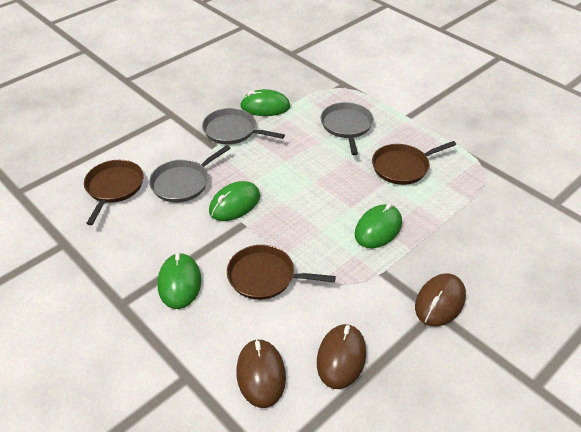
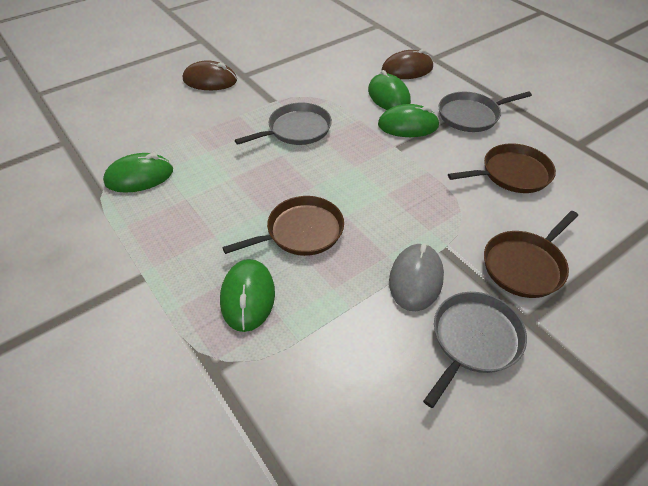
brown mouse: [236,339,286,408] [317,324,366,389] [415,273,466,327] = 3 -> [183,60,237,90] [381,49,433,79] = 2
grey mouse: none = 0 -> [389,243,444,311] = 1

